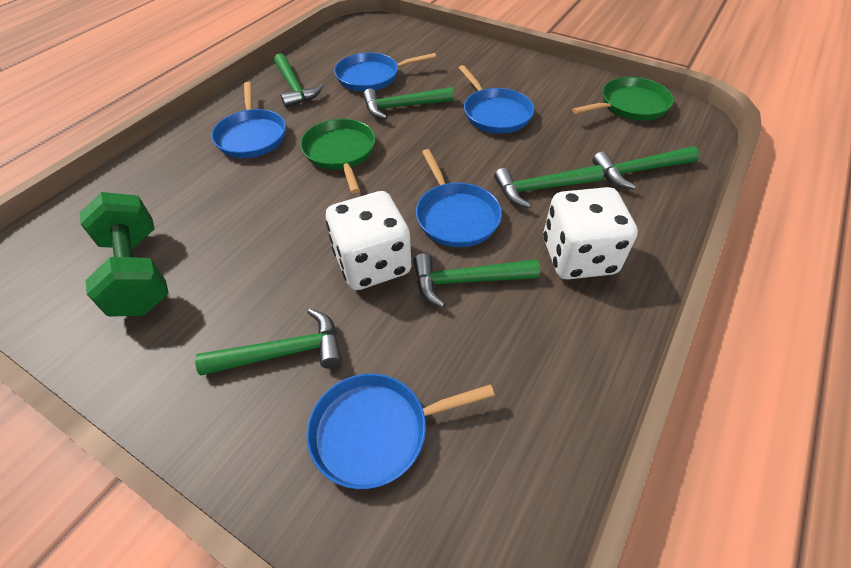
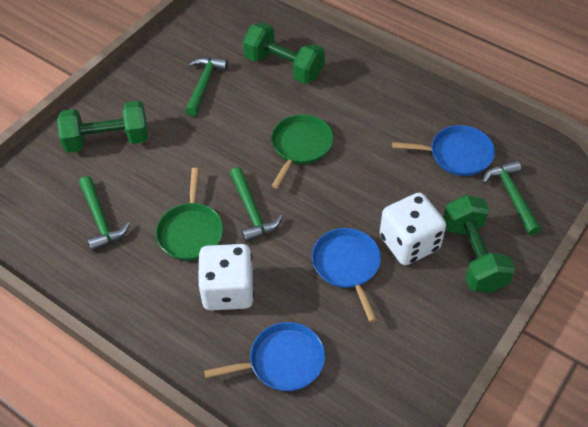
blue pan: [211,82,286,158] [306,374,495,489] [334,52,436,91] [416,149,502,247] [459,65,534,133] = 5 -> [204,322,325,391] [312,228,381,322] [392,125,495,176] = 3
green dumbbell: [80,192,169,317] = 1 -> [57,101,148,153] [243,22,325,84] [443,195,515,293] = 3
green hammer: [195,309,342,375] [274,53,323,108] [363,87,454,120] [414,253,540,308] [494,165,604,208] [592,146,699,189] = 6 -> [79,176,130,251] [185,57,228,117] [230,167,283,242] [482,161,541,235] = 4

